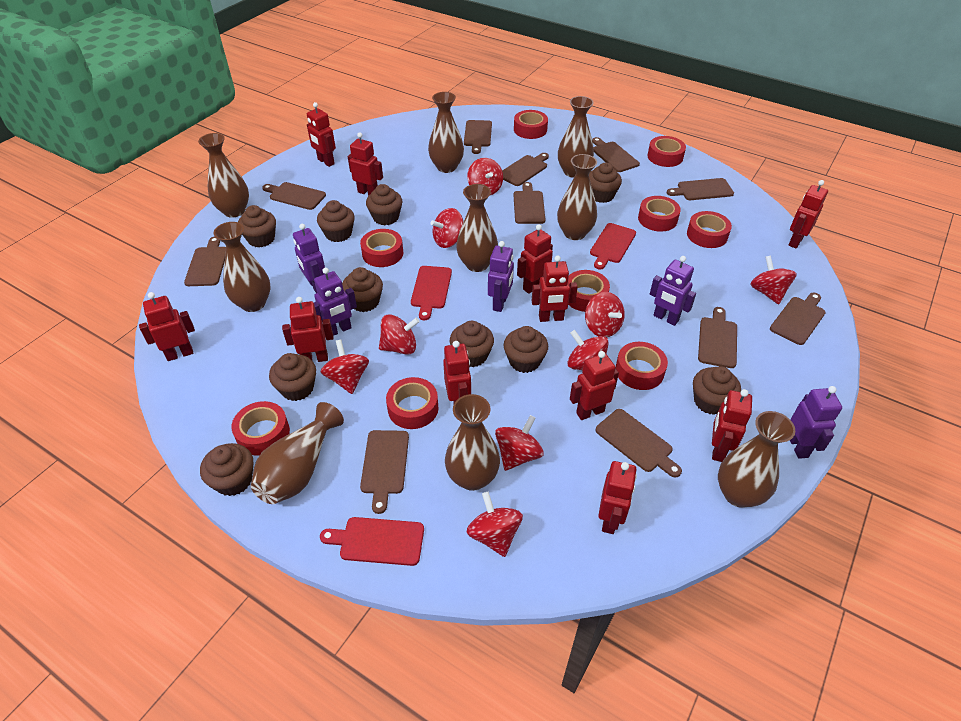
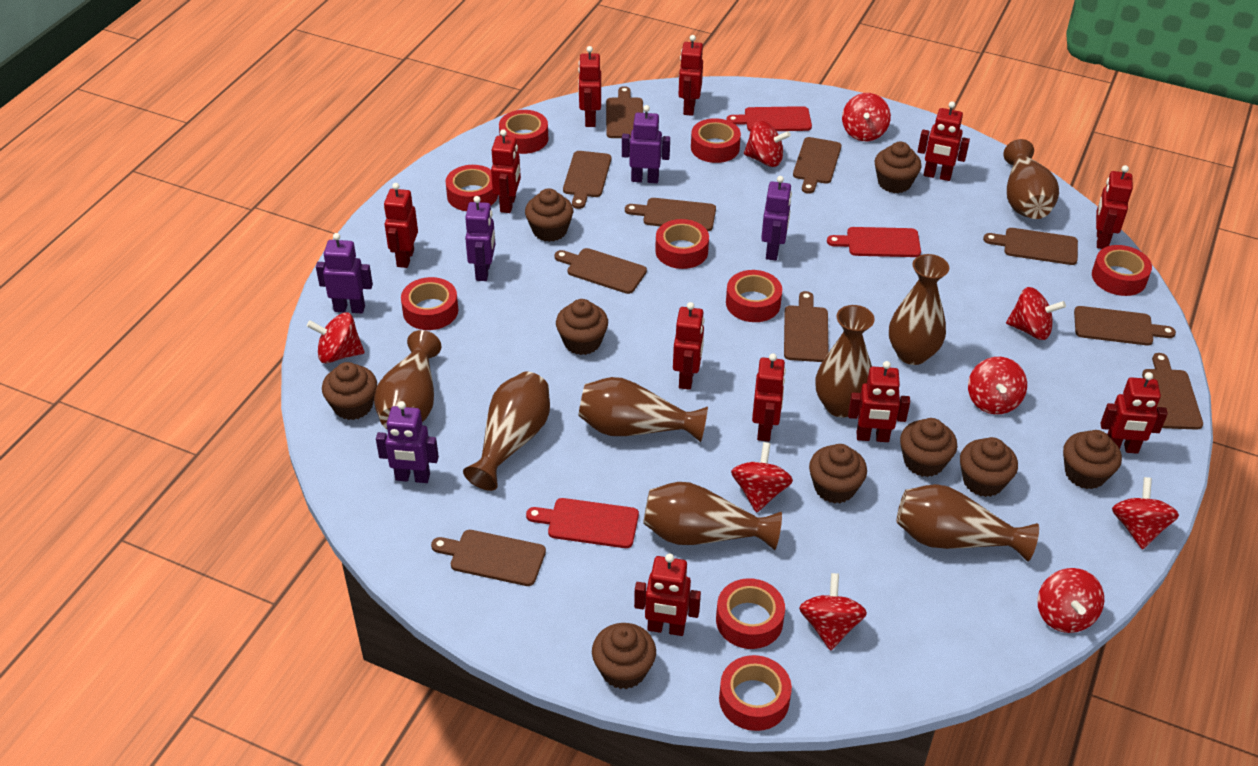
brown cupcake: [200,443,254,496] [238,205,276,248] [269,353,316,401] [317,200,354,242] [342,267,383,312] [366,184,402,225] [450,321,494,367] [504,326,548,373] [589,163,622,203] [693,366,741,415] = 10 -> [322,362,377,420] [525,188,573,242] [556,299,608,355] [592,623,656,689] [809,444,867,504] [875,142,922,193] [900,418,957,477] [960,437,1018,497] [1063,430,1122,489] = 9
brown cutting board: [184,236,226,286] [262,182,326,210] [360,430,409,514] [464,120,492,154] [502,153,549,186] [513,182,546,224] [592,137,640,172] [595,409,682,478] [667,178,734,200] [698,307,737,368] [770,293,826,345] = 11 -> [431,530,546,586] [554,248,647,294] [563,151,611,209] [606,86,643,138] [625,198,716,231] [784,291,829,362] [793,137,841,194] [983,228,1078,265] [1074,306,1176,345] [1142,353,1203,430] = 10
brown vase: [198,133,249,218] [214,222,271,312] [251,402,344,504] [428,92,464,173] [445,394,500,491] [456,184,498,272] [557,154,597,240] [558,96,594,178] [718,411,795,508] = 9 -> [374,330,441,429] [463,372,550,491] [578,377,708,442] [643,482,782,550] [815,305,875,417] [889,254,949,365] [897,484,1039,561] [1003,139,1059,219] = 8

